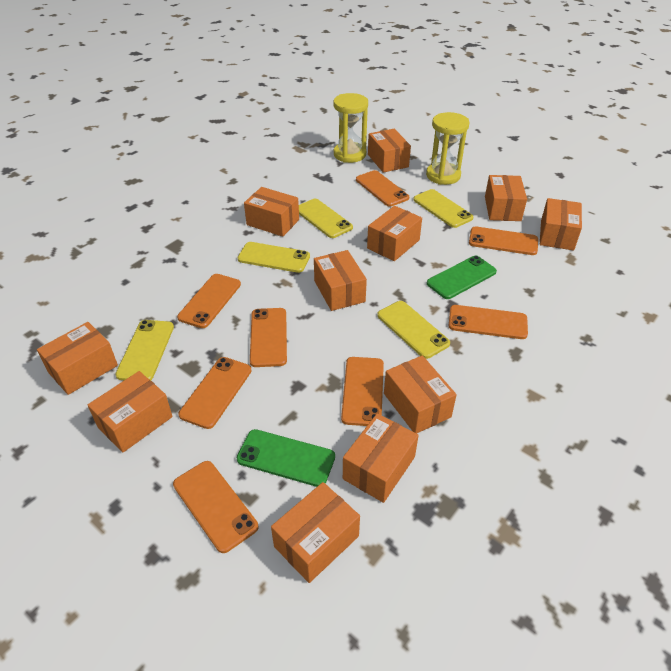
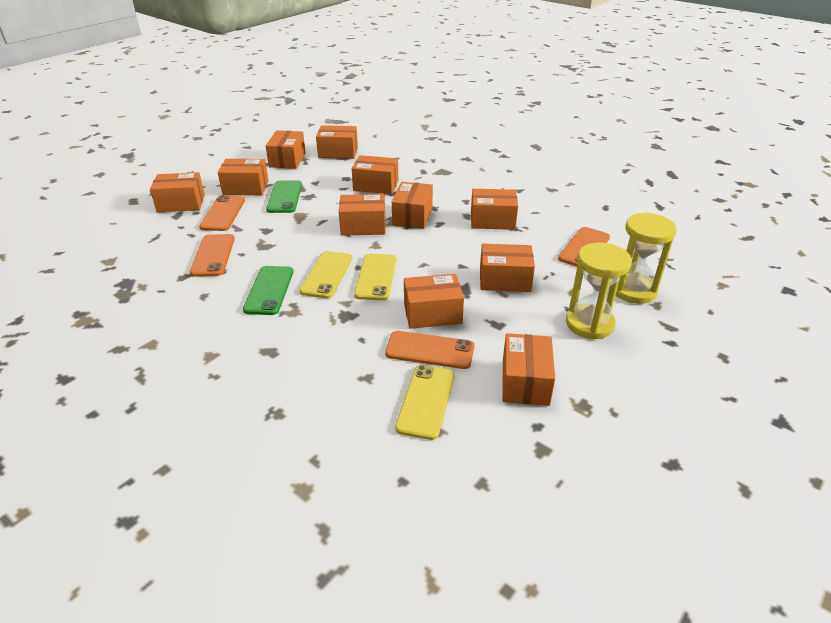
orange phone: [173,461,258,553] [177,274,241,328] [179,357,252,429] [250,308,287,367] [341,357,384,426] [356,170,409,207] [449,305,528,339] [469,226,538,255] = 8 -> [190,234,235,277] [199,195,245,231] [385,331,474,369] [558,227,610,267] = 4
yellow phone: [115,320,174,380] [238,242,310,273] [299,199,353,238] [377,301,450,359] [413,189,473,228] = 5 -> [300,251,352,298] [354,254,396,301] [395,365,454,440] = 3

